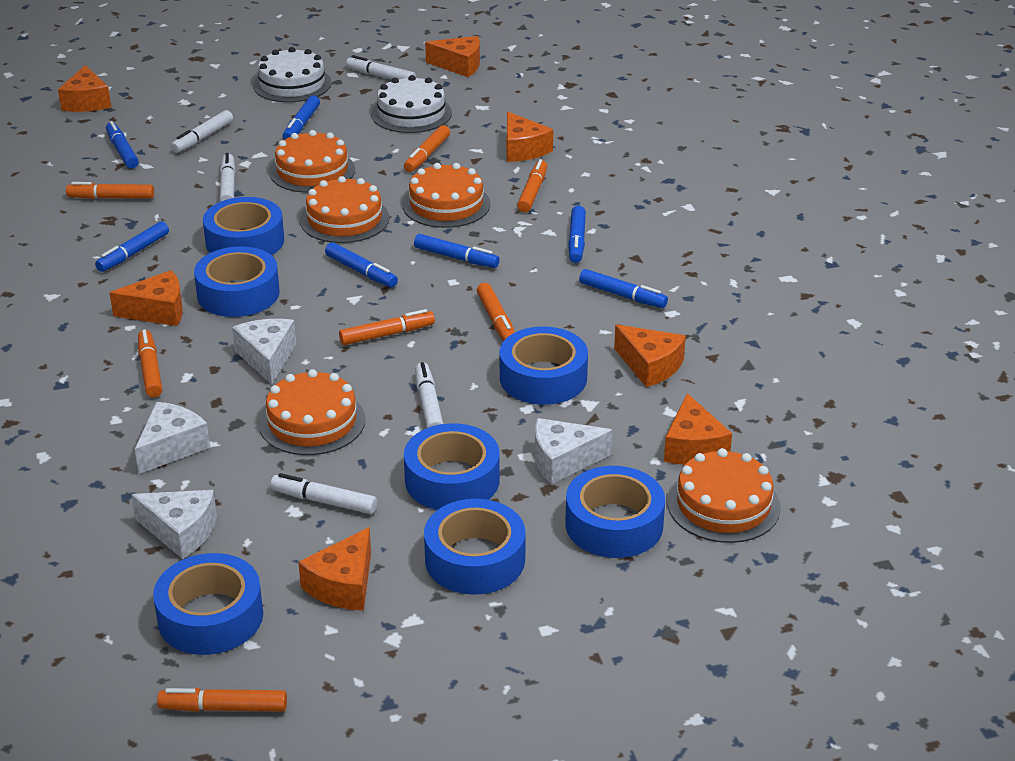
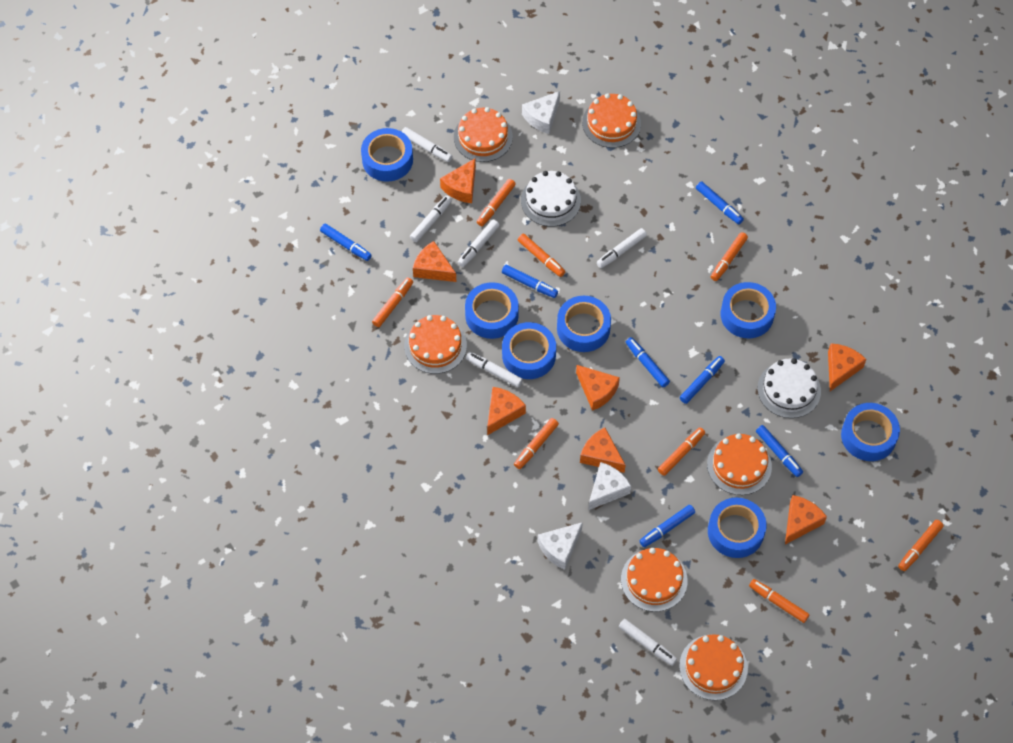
orange cake: [259,369,366,455] [270,130,355,193] [300,176,389,243] [402,163,491,228] [667,448,781,543] = 5 -> [404,315,467,374] [454,107,513,162] [582,93,641,148] [621,548,687,612] [679,634,748,700] [707,433,772,495] = 6
orange marker: [66,182,154,199] [138,329,162,397] [157,688,287,712] [339,309,435,345] [404,125,450,172] [477,283,515,341] [517,159,547,212] = 7 -> [372,277,413,327] [477,179,516,226] [514,418,559,469] [518,234,565,277] [658,427,705,476] [711,232,748,281] [749,579,810,623] [898,520,944,571] = 8
white cheese: [131,490,217,559] [135,402,210,474] [232,319,296,385] [535,418,613,484] = 4 -> [522,91,560,134] [538,522,583,570] [588,462,631,510] = 3
white marker: [171,110,233,153] [220,153,236,202] [270,473,377,514] [346,55,416,80] [415,362,443,428] = 5 -> [402,127,452,162] [410,195,452,242] [458,220,499,267] [466,352,523,387] [597,228,647,268] [619,619,677,666] = 6

